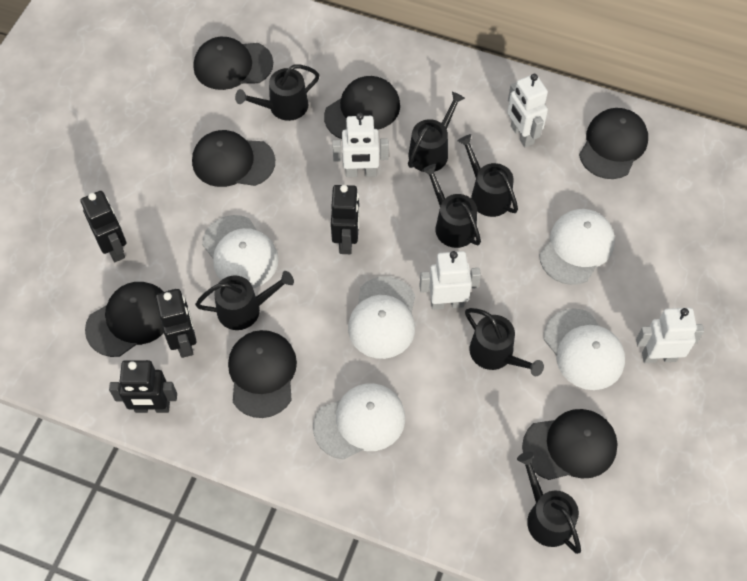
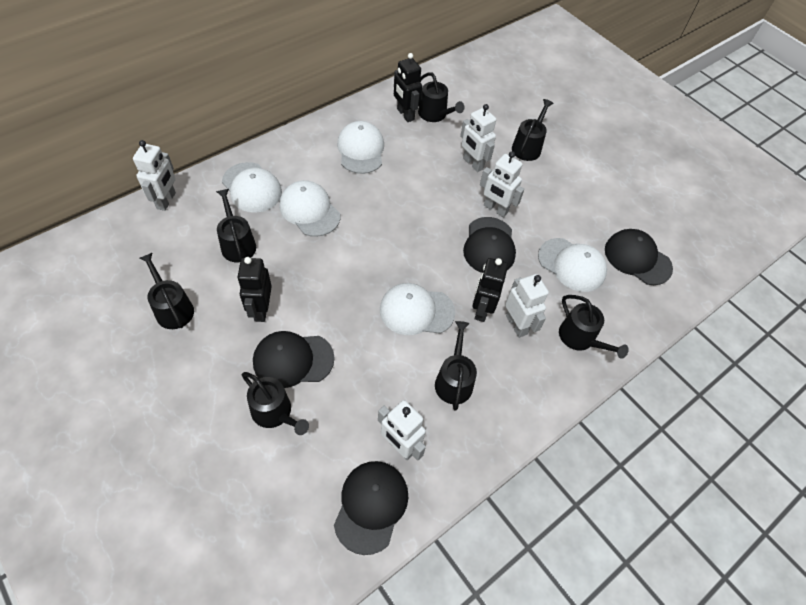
black cap: [85,282,164,357] [192,130,275,187] [194,37,273,90] [228,330,297,418] [324,76,400,139] [522,409,618,480] [579,108,648,179] = 7 -> [253,331,335,388] [334,461,408,555] [463,217,516,273] [605,229,673,285] = 4
black robot: [80,191,126,262] [109,360,177,413] [156,289,196,358] [331,185,360,254] = 4 -> [237,257,272,322] [394,53,422,122] [472,258,508,322] = 3
white robot: [332,113,389,177] [419,251,481,310] [507,74,548,148] [636,308,704,363] = 4 -> [133,140,176,211] [378,400,426,461] [460,104,496,172] [480,151,524,217] [505,274,549,338] = 5

